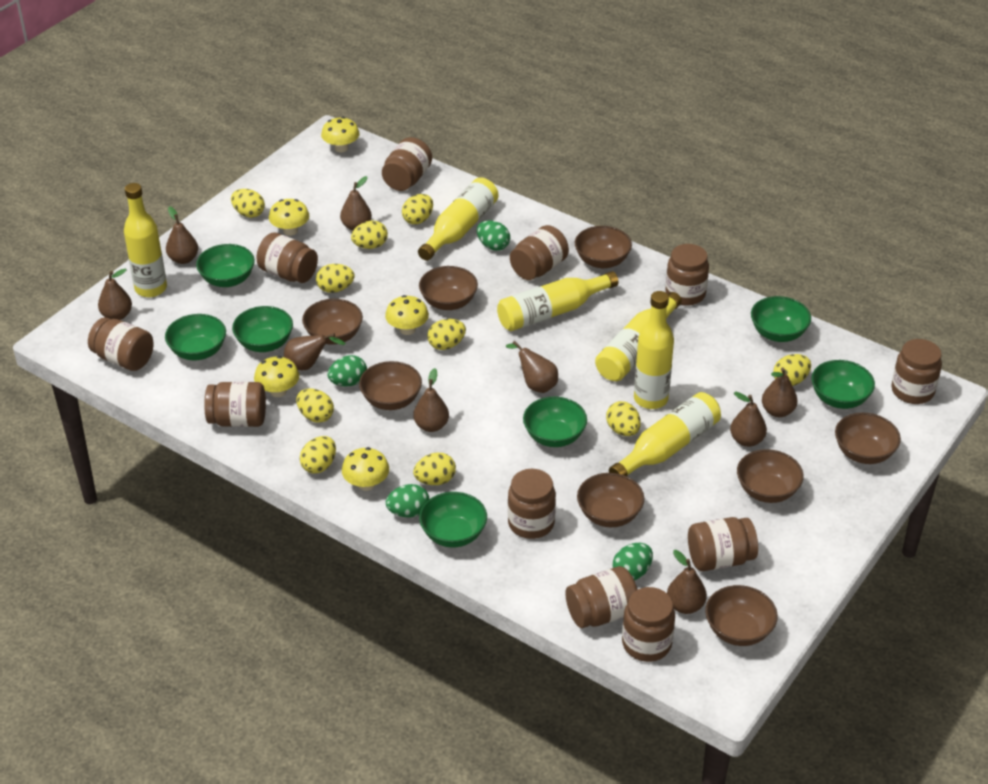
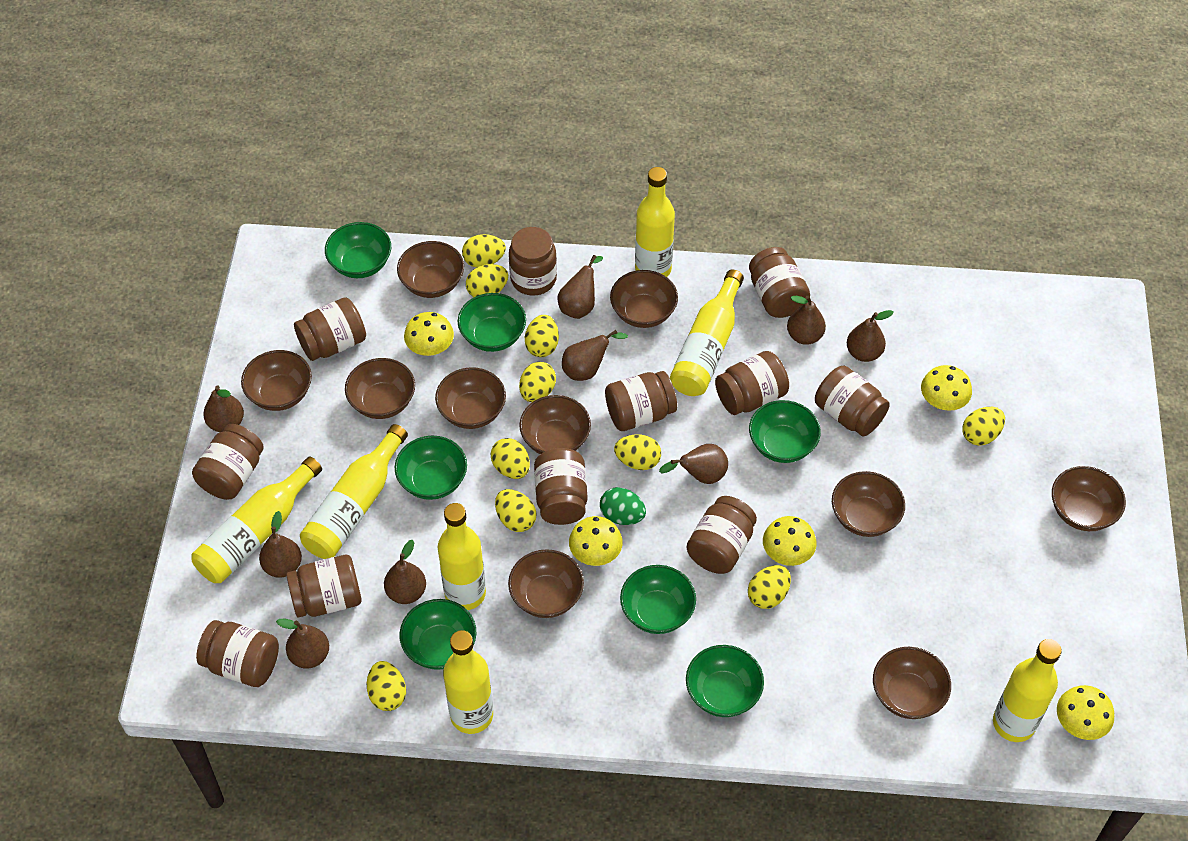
brown bowl: [302,299,363,345] [359,361,422,410] [419,266,478,310] [575,226,632,268] [577,473,644,527] [705,585,778,646] [737,449,804,503] [835,413,901,464] = 8 -> [241,350,312,411] [345,358,415,419] [397,241,464,298] [435,367,506,429] [508,549,584,618] [519,395,591,454] [610,270,678,328] [832,471,905,537] [873,647,951,719] [1052,466,1126,531] = 10
green egg: [327,355,367,387] [386,484,429,518] [477,220,510,251] [613,543,653,581] = 4 -> [600,487,646,525] = 1
yellow bottle: [124,183,167,297] [418,177,498,261] [497,271,619,331] [595,292,682,381] [609,392,721,476] [634,291,674,409] = 6 -> [192,456,322,583] [300,424,408,559] [438,503,486,610] [443,630,493,734] [635,167,675,277] [670,270,744,396] [993,639,1062,742] = 7

